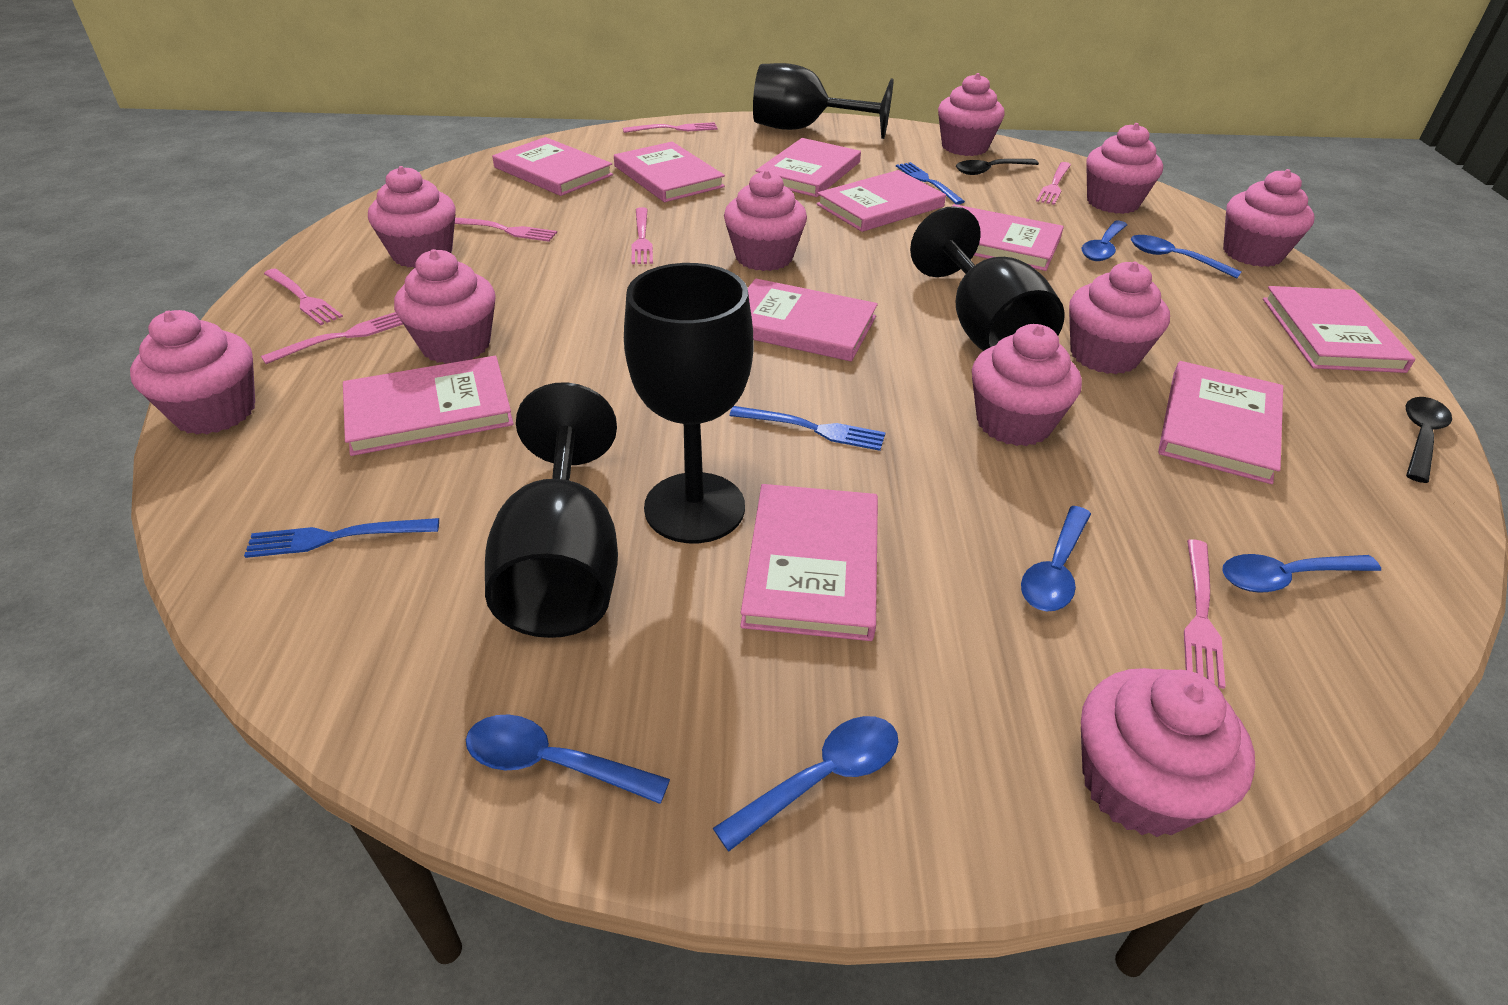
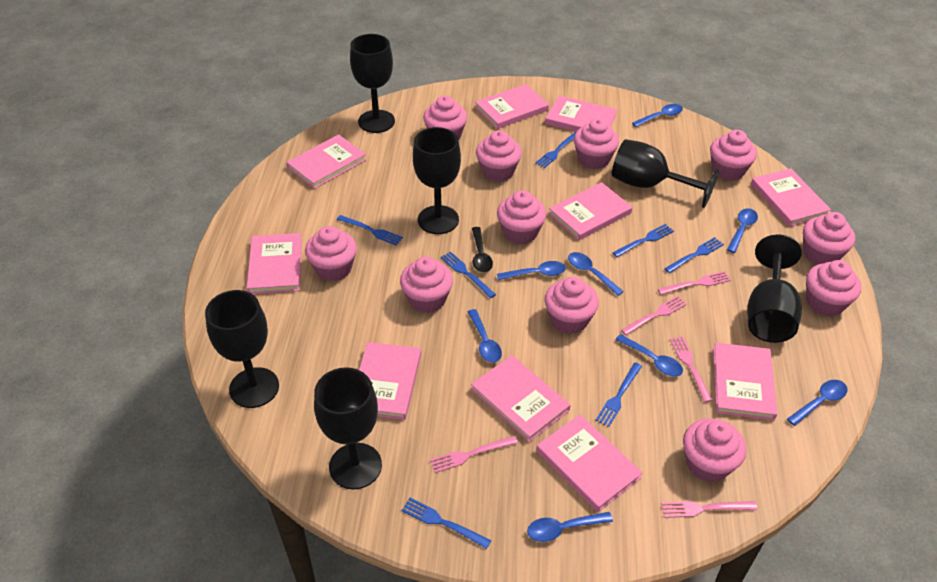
black goblet: [485,382,618,638] [624,263,753,543] [753,63,894,139] [910,206,1065,351] = 4 -> [205,290,279,408] [314,367,382,489] [350,34,395,133] [413,127,461,234] [612,139,719,208] [747,235,802,343] = 6
black spoon: [956,159,1039,175] [1406,397,1452,483] = 2 -> [472,227,493,273] = 1
blue fork: [244,518,439,558] [729,406,885,451] [896,162,965,205] = 3 -> [337,215,403,246] [401,498,491,549] [440,251,496,298] [535,132,576,168] [595,362,642,427] [613,224,674,257] [664,237,724,273] = 7
blue spoon: [466,714,670,804] [713,716,898,851] [1021,506,1091,611] [1082,221,1127,261] [1131,235,1242,279] [1222,554,1381,593] = 6 -> [468,309,502,363] [497,261,566,280] [527,512,613,542] [568,252,624,296] [615,334,683,377] [632,104,683,127] [727,208,758,253] [787,380,848,426] = 8
pink cupcake: [130,310,255,435] [368,166,456,268] [394,249,496,364] [724,170,807,271] [938,73,1005,156] [972,324,1082,446] [1069,262,1170,374] [1081,668,1255,837] [1086,123,1163,214] [1223,169,1315,267] = 10 -> [305,226,357,281] [400,257,453,313] [423,96,467,140] [476,130,522,182] [497,190,546,244] [545,277,599,334] [574,118,619,169] [683,418,746,482] [710,130,757,181] [803,212,855,265] [806,260,861,317] = 11
pink fork: [261,312,403,364] [264,269,343,325] [455,217,557,242] [623,122,717,133] [632,207,653,264] [1036,162,1071,205] [1184,539,1226,689] = 7 -> [430,436,518,473] [621,296,687,335] [658,271,731,295] [661,501,757,518] [670,336,712,402] = 5

